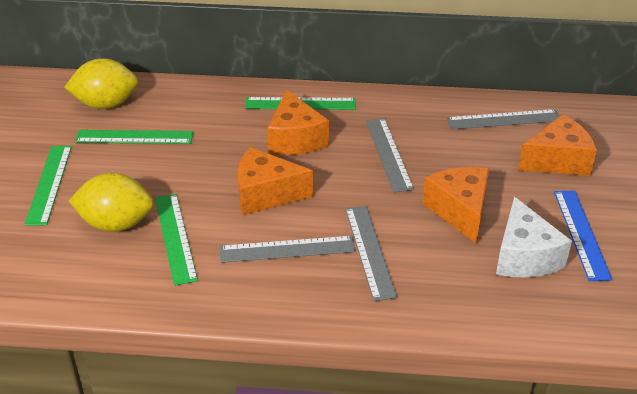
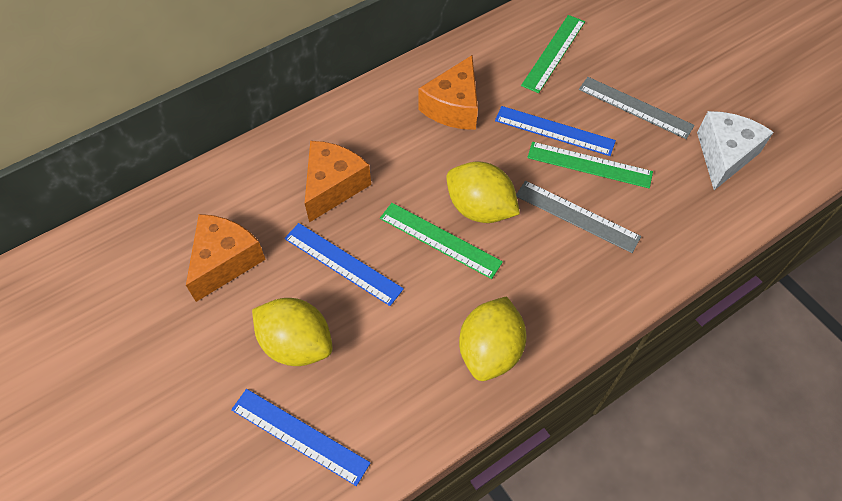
blue ruler: [554,190,613,281] = 1 -> [231,389,371,486] [284,223,404,306] [495,106,616,156] = 3
green ruler: [24,146,72,226] [75,130,193,144] [155,194,198,286] [245,97,356,110] = 4 -> [380,203,503,279] [521,15,585,93] [527,142,653,188] = 3
grey ruler: [220,236,355,263] [345,206,397,301] [366,118,414,193] [447,109,560,130] = 4 -> [516,181,641,253] [579,77,695,139] = 2
orange cheese: [237,147,313,215] [267,90,329,155] [422,167,489,244] [518,114,597,176] = 4 -> [186,214,266,302] [305,141,371,222] [419,55,478,130] = 3
yellow lemon: [64,58,138,109] [69,173,154,232] = 2 -> [252,298,333,366] [446,162,520,223] [459,296,527,381] = 3

